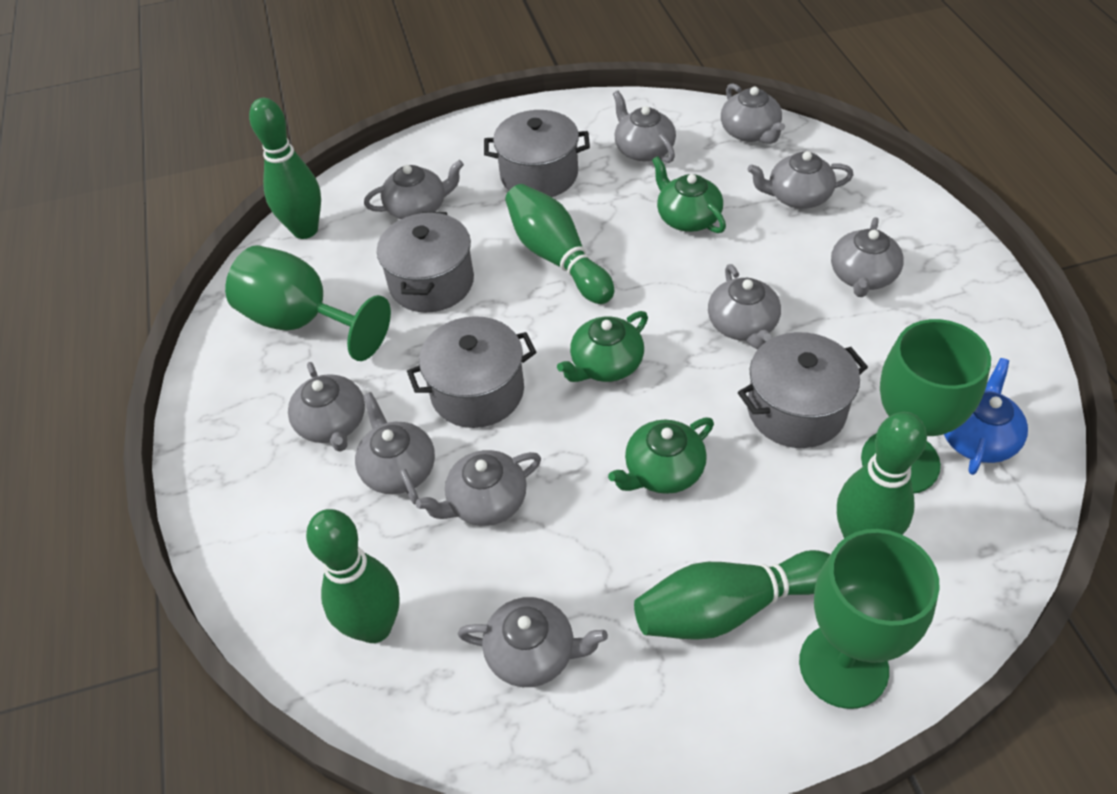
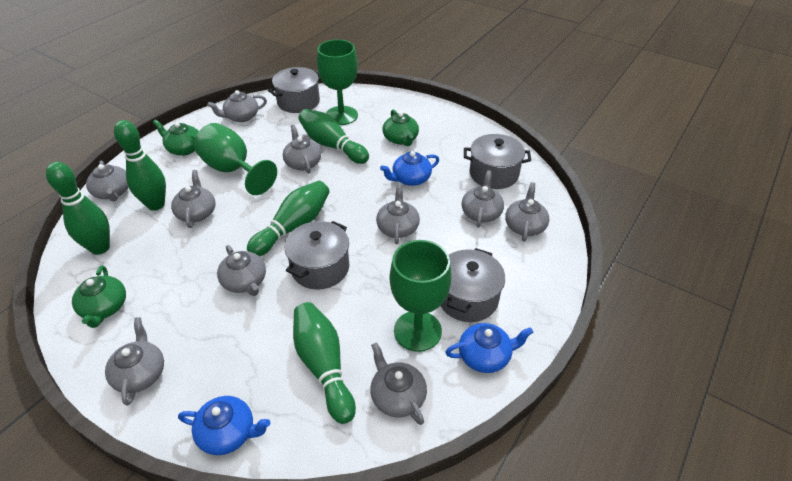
blue teapot: [944,358,1028,475] = 1 -> [178,396,270,455] [380,151,439,186] [446,323,533,373] = 3

